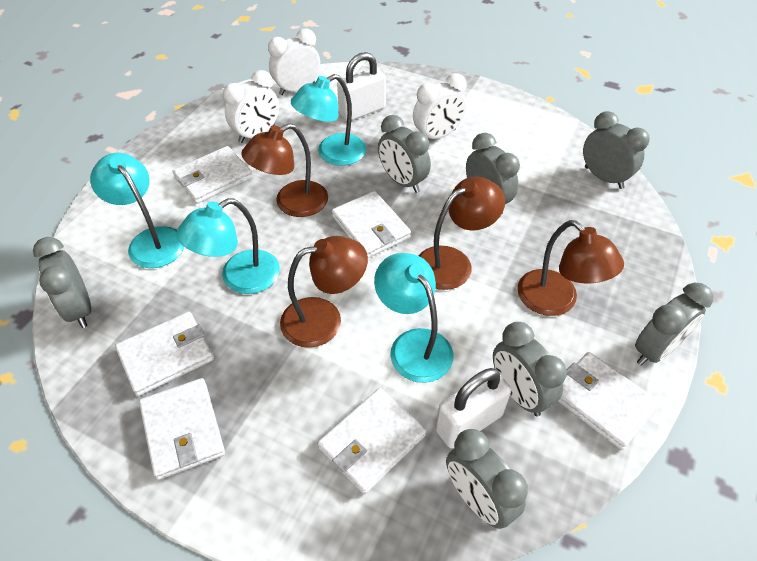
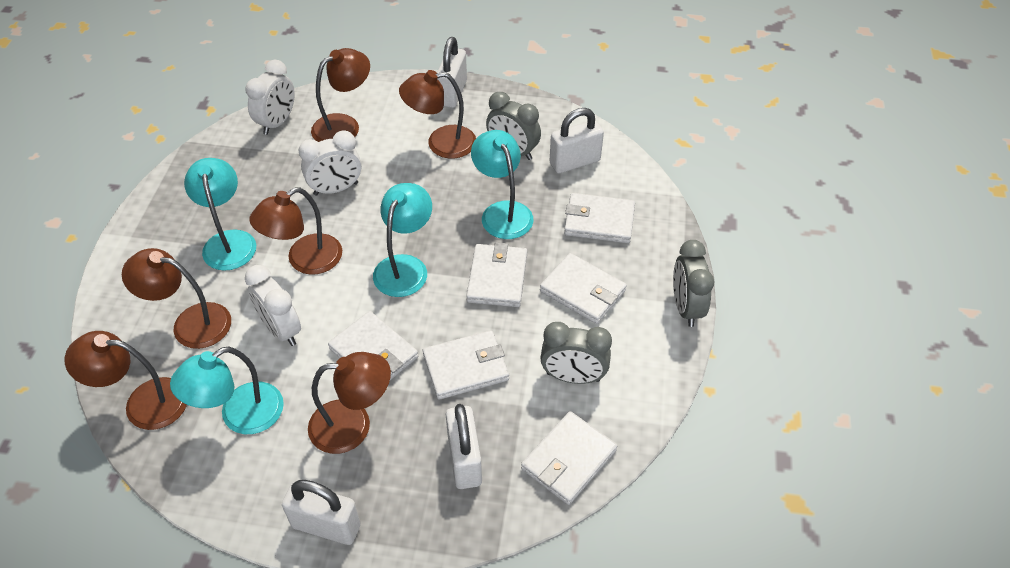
brown lamp: [241,123,328,217] [280,236,368,348] [419,177,505,290] [517,220,624,316] = 4 -> [65,331,187,430] [122,248,231,349] [249,187,342,275] [308,352,391,454] [311,48,370,142] [399,70,476,159] = 6
grey clock: [33,237,91,328] [378,115,431,193] [446,429,528,529] [466,133,520,214] [493,322,567,416] [583,111,650,189] [635,282,713,366] = 7 -> [486,92,541,160] [540,322,612,384] [673,240,714,327] = 3
white padlock: [337,52,386,121] [435,368,511,449] = 2 -> [282,480,361,545] [437,37,467,108] [446,404,482,489] [550,108,604,174] = 4

